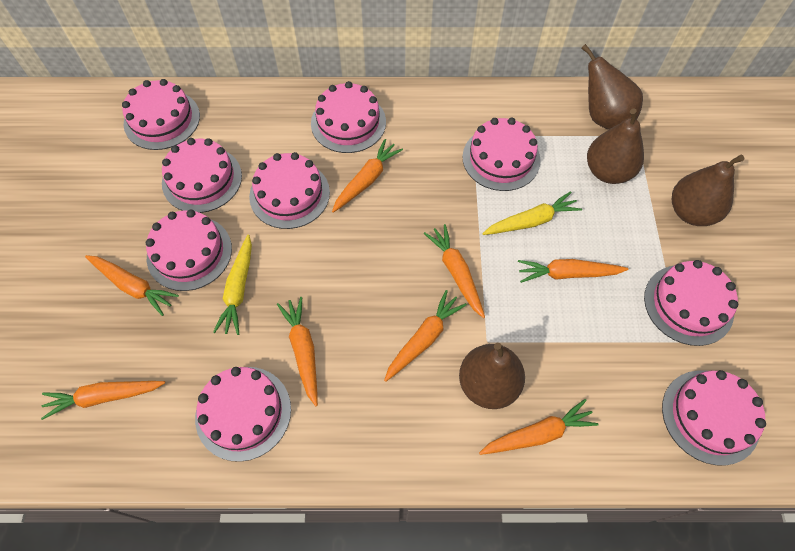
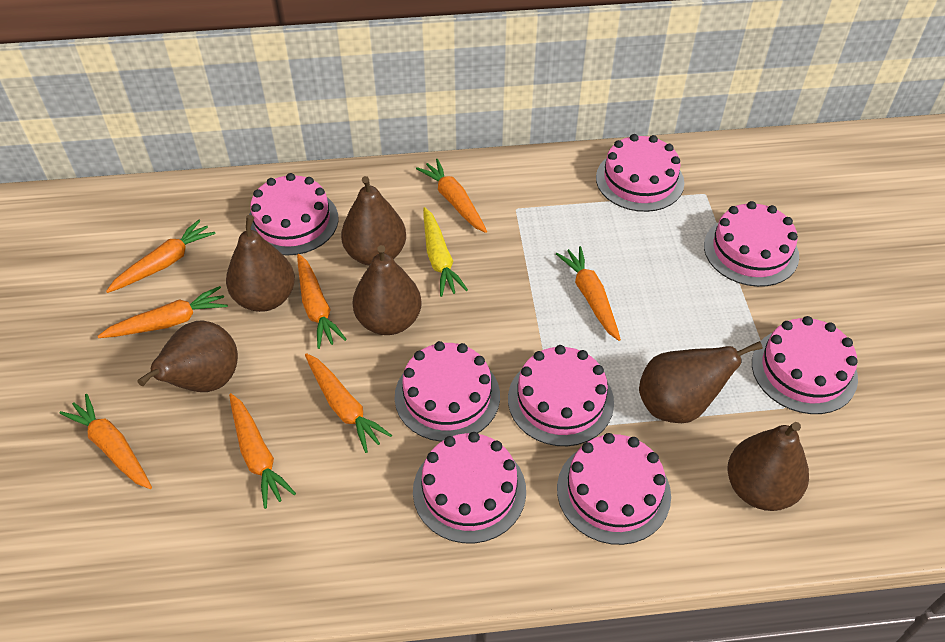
brown pear: [459,343,525,409] [581,44,643,130] [587,108,644,184] [672,155,744,226] = 4 -> [137,320,238,392] [226,215,295,312] [341,176,406,266] [352,245,422,335] [639,341,763,423] [728,422,809,511] = 6
pink cake: [122,79,200,150] [146,209,232,291] [162,138,242,213] [195,367,291,462] [249,152,330,229] [311,81,386,153] [462,118,541,191] [644,260,738,346] [662,370,766,466] = 9 -> [249,173,338,256] [395,341,500,442] [413,432,526,543] [508,345,614,446] [557,433,671,545] [596,134,684,212] [704,201,799,287] [752,316,858,414] = 8
yellow carrot: [213,234,252,335] [482,191,582,235] = 2 -> [423,207,468,297] = 1

